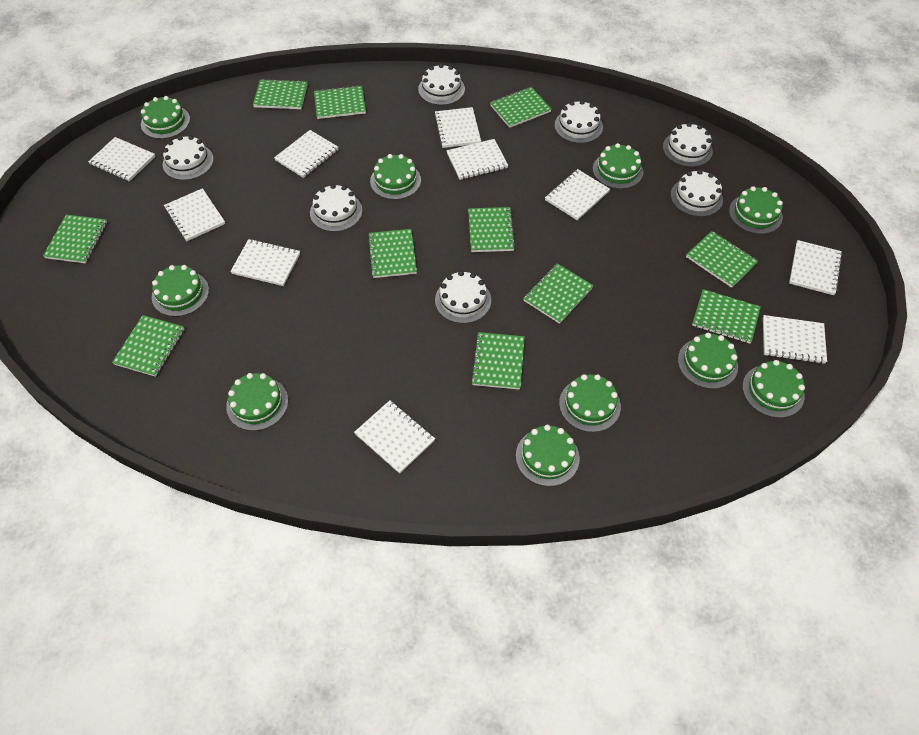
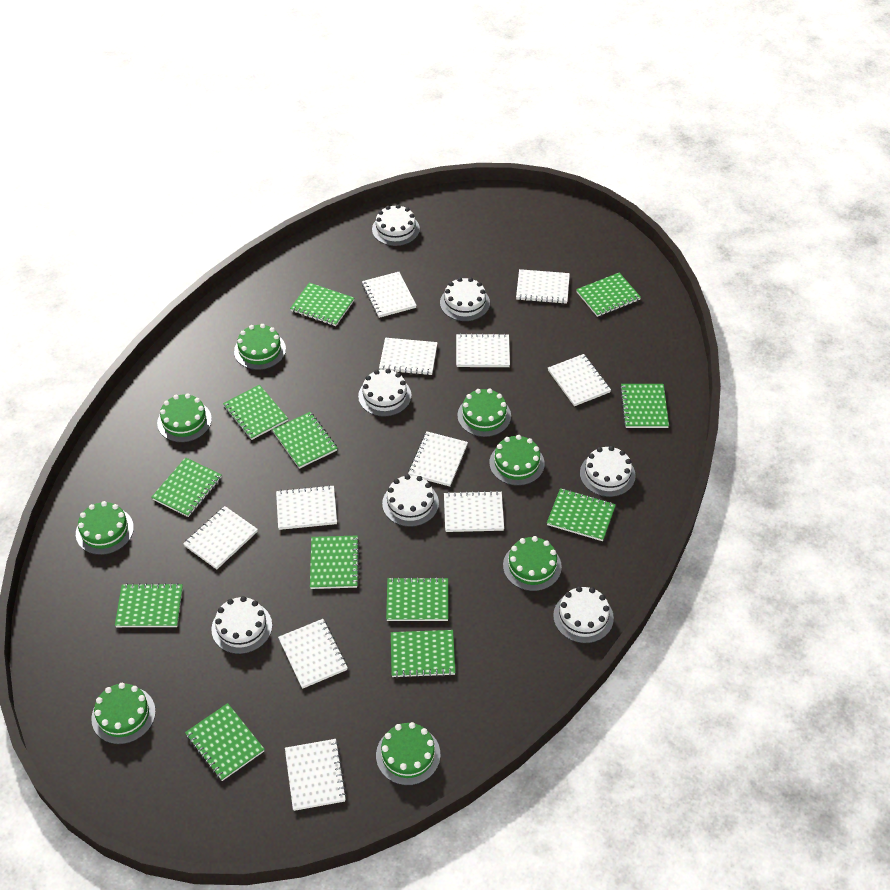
green cake: [141,96,190,139] [152,265,209,317] [226,373,288,431] [370,154,421,200] [516,425,580,486] [559,374,621,432] [593,143,643,189] [678,333,738,389] [729,186,783,234] [742,360,805,418] = 10 -> [76,501,134,555] [91,683,156,744] [157,393,212,442] [234,324,286,370] [376,722,440,785] [457,389,511,437] [489,435,545,486] [503,536,562,591] = 8
green notebook: [43,214,107,263] [112,315,184,377] [253,79,307,109] [314,85,366,119] [367,229,417,278] [468,207,516,252] [471,332,525,390] [490,87,552,128] [523,263,594,324] [686,231,758,288] [692,289,761,344] = 11 -> [115,583,183,627] [151,457,222,517] [185,703,265,781] [223,385,288,440] [272,412,337,469] [290,282,354,326] [310,536,359,589] [386,577,448,621] [391,630,455,678] [547,488,616,541] [576,273,641,317] [620,384,669,428] = 12
white notebook: [88,137,155,182] [164,188,225,241] [230,239,300,286] [274,130,339,178] [354,400,435,474] [434,107,481,148] [446,139,508,180] [545,169,610,220] [763,315,827,364] [789,240,842,295] = 10 -> [183,506,258,569] [276,485,337,530] [278,619,348,689] [285,739,347,811] [362,272,417,318] [379,338,438,375] [408,432,468,487] [444,491,504,532] [456,333,510,367] [516,269,570,304] [548,354,611,406] = 11

